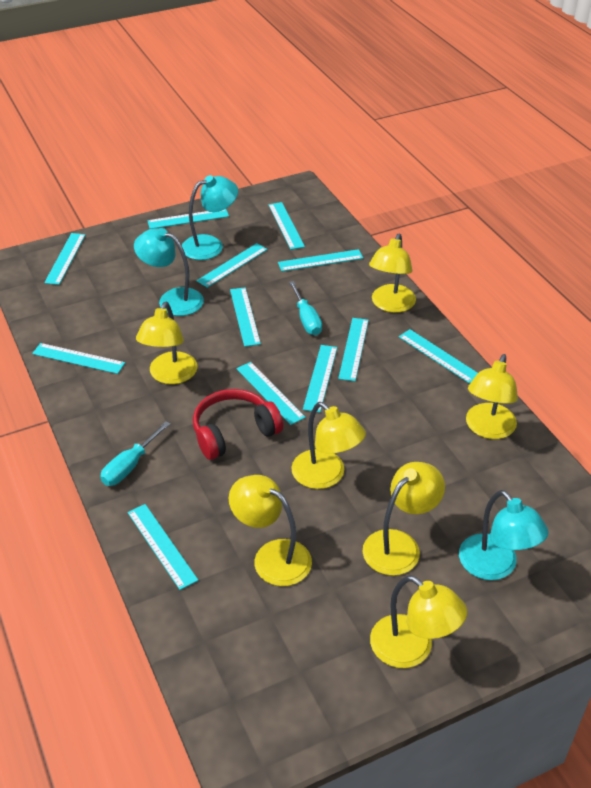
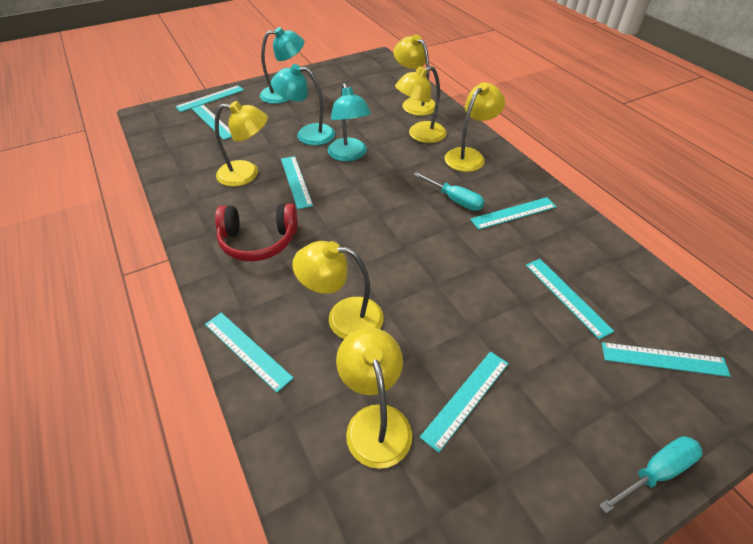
turquoise ruler: [32,343,125,374] [44,233,85,285] [128,504,198,590] [147,209,229,229] [197,243,268,288] [230,287,261,347] [236,362,306,425] [268,202,305,250] [278,249,363,271] [303,345,337,412] [338,318,369,381] [399,329,478,384] = 12 -> [175,85,244,112] [192,105,232,140] [205,313,293,393] [281,156,313,209] [420,352,509,453] [470,197,556,230] [526,259,614,339] [602,342,731,377] = 8
yellow lamp: [136,302,198,384] [229,475,312,586] [291,402,366,489] [362,462,445,576] [369,234,416,313] [370,575,467,668] [466,354,518,439] = 7 -> [215,101,268,187] [292,241,384,339] [336,327,412,469] [393,34,436,116] [395,66,447,143] [445,82,505,172] = 6

